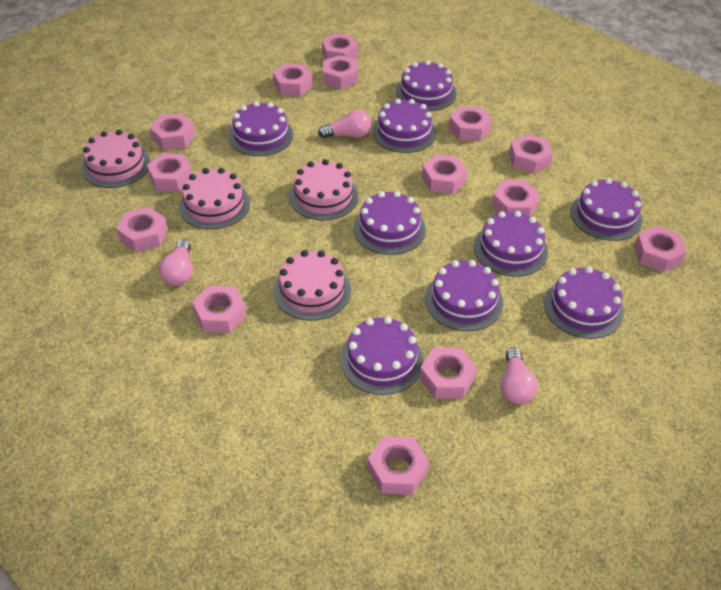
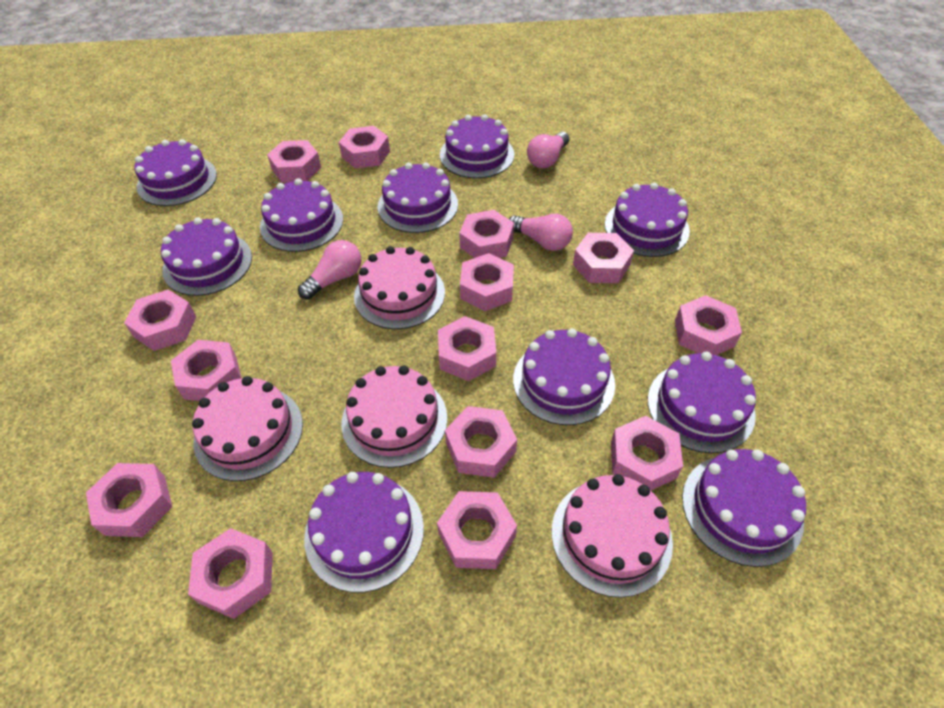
purple cake: [228,101,293,156] [340,316,423,395] [354,191,426,255] [372,99,436,153] [396,60,457,111] [425,260,503,331] [474,211,548,277] [544,266,624,339] [570,178,643,241] = 9 -> [135,139,217,206] [161,217,252,296] [260,178,343,252] [304,472,424,593] [378,163,458,233] [440,114,514,178] [513,328,615,425] [605,183,690,257] [648,352,756,453] [682,449,806,567] = 10

